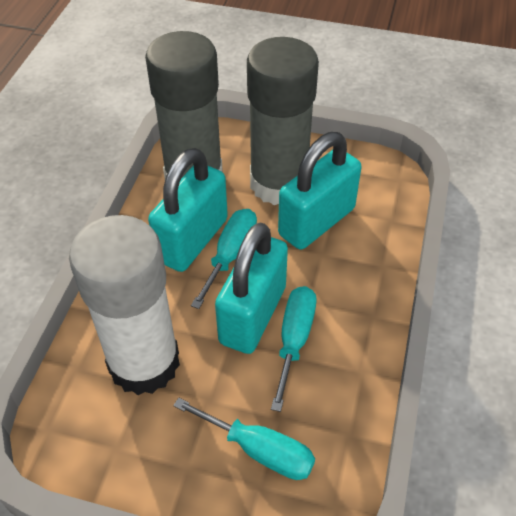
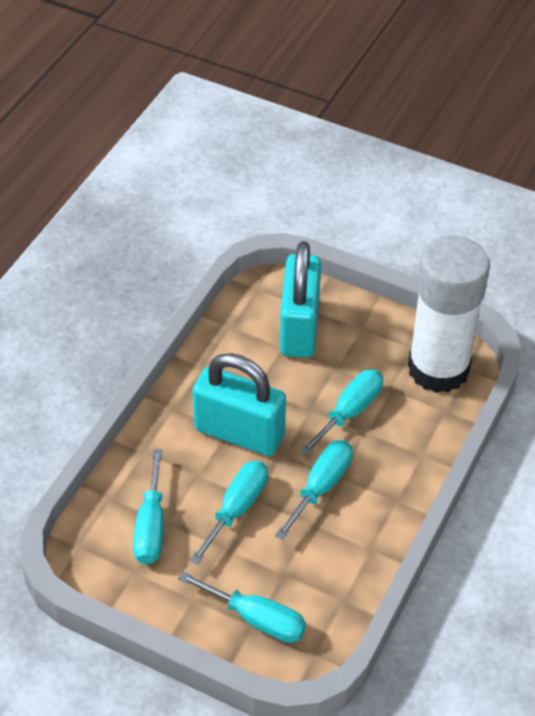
grey glue stick: [145,31,223,179] [247,37,319,205] = 2 -> none = 0
turquoise padlock: [148,148,228,272] [215,222,288,354] [278,132,362,250] = 3 -> [192,353,286,456] [280,241,321,358] = 2
turquoise screwdriver: [173,398,315,480] [191,209,257,309] [271,286,316,412] = 3 -> [133,449,164,564] [178,571,306,643] [190,461,268,565] [275,440,353,540] [299,370,383,456] = 5

